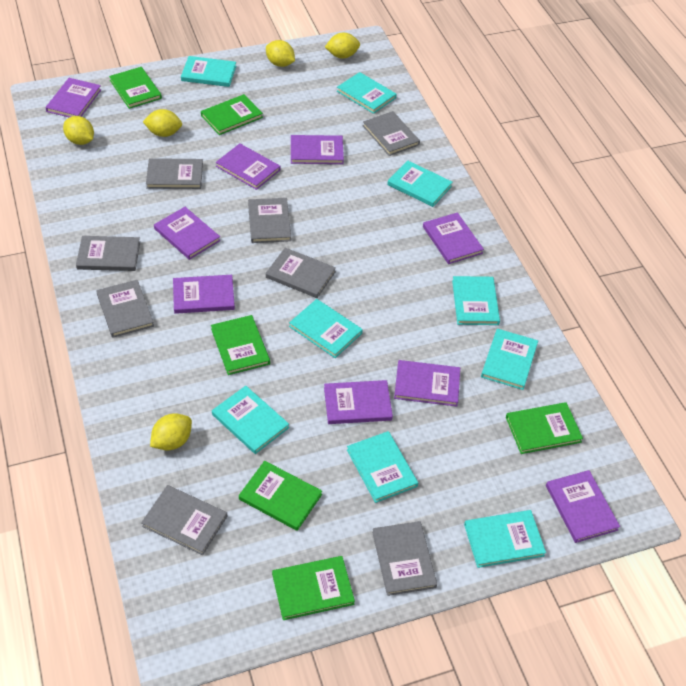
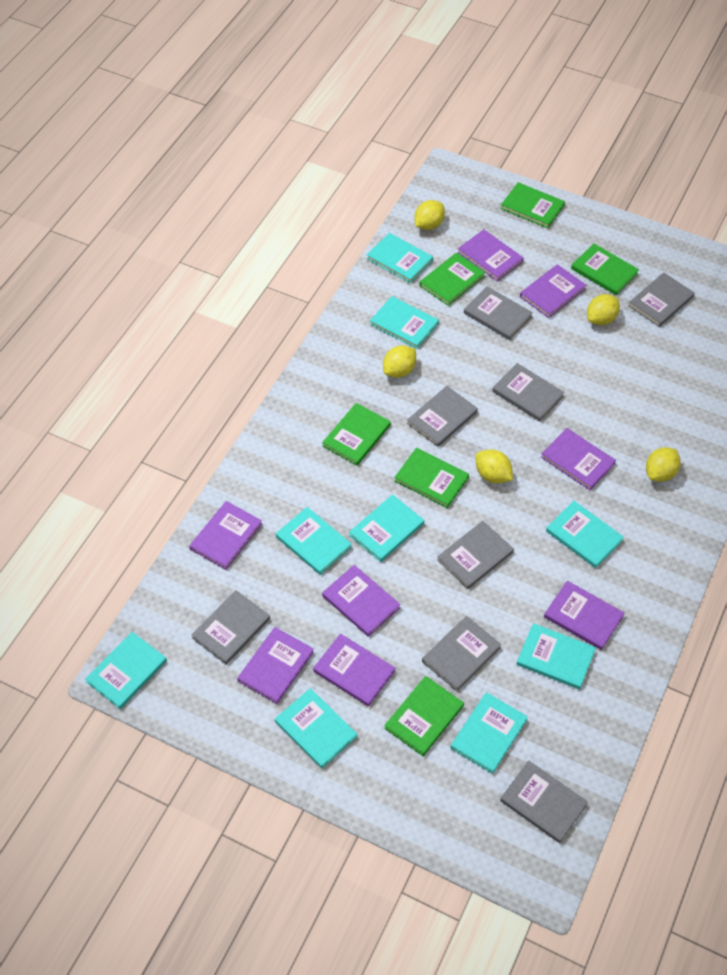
purple book: [45,78,102,118] [154,207,221,260] [173,275,235,314] [216,143,280,190] [291,135,344,164] [324,380,393,424] [394,360,460,407] [423,212,484,264] [546,470,620,543] = 9 -> [189,501,262,570] [237,627,314,704] [313,634,395,707] [322,565,401,637] [458,229,524,282] [520,264,586,318] [541,428,616,490] [544,581,625,650] = 8

